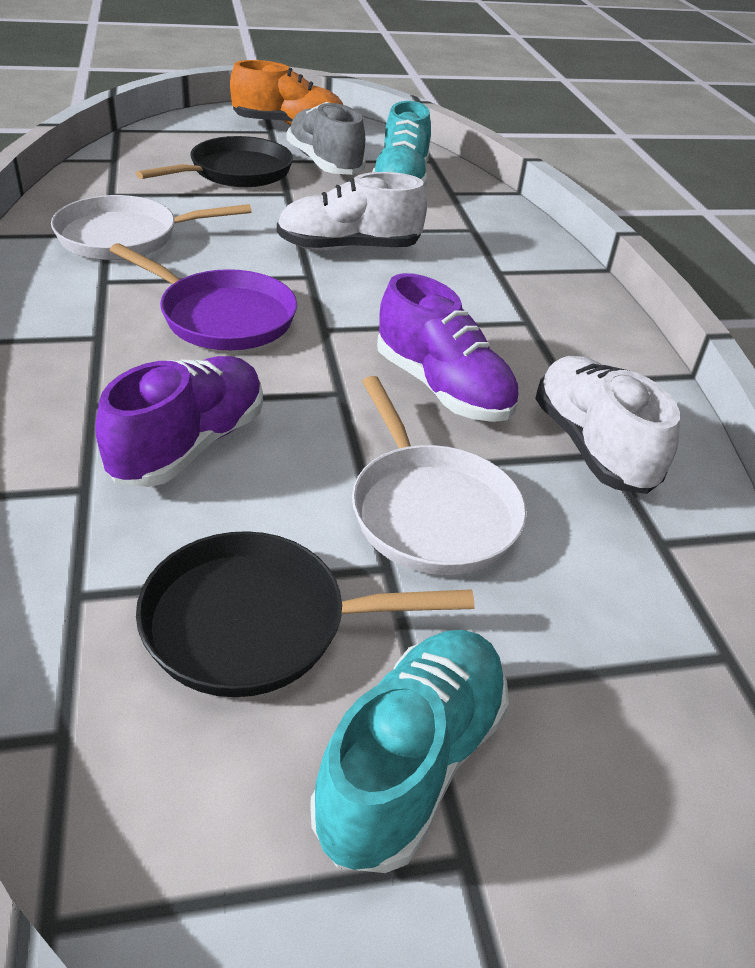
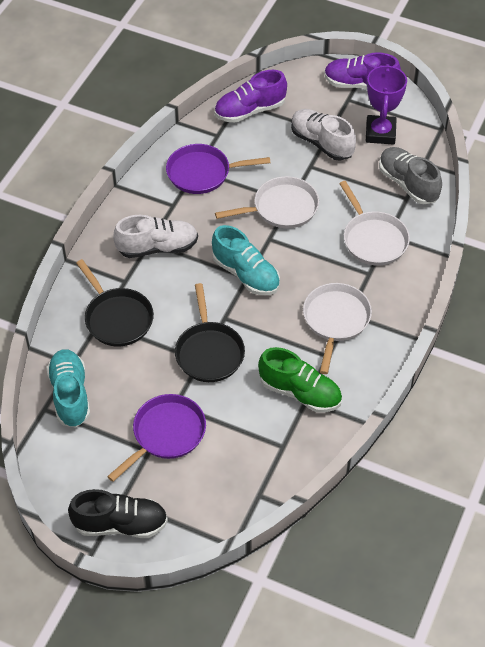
black shoe: none = 0 -> [68,489,168,538] = 1
green shoe: none = 0 -> [258,347,342,413] = 1
orange shoe: [230,60,343,125] = 1 -> none = 0
purple pan: [109,243,297,350] = 1 -> [107,394,206,482] [166,144,270,194] = 2
purple trophy: none = 0 -> [366,64,407,145] = 1
white pan: [51,195,252,260] [352,376,527,575] = 2 -> [215,176,319,228] [303,283,372,374] [339,181,410,265] = 3

